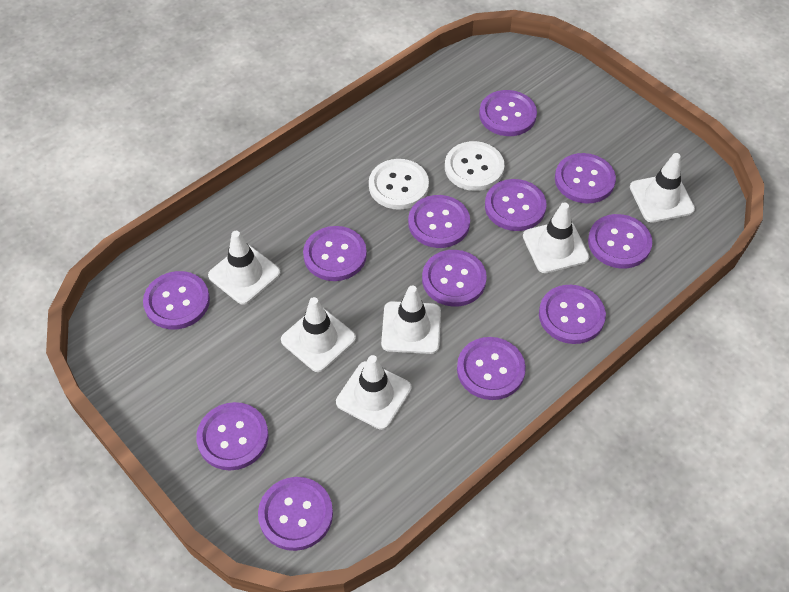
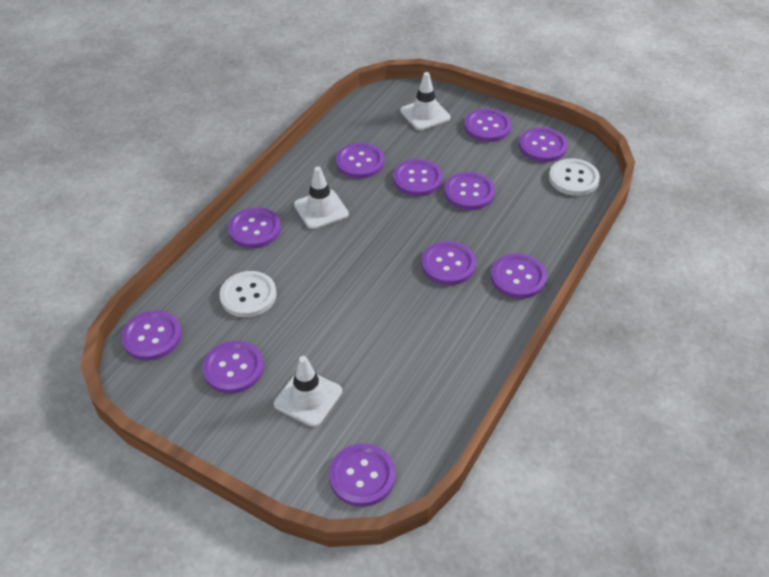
purple button: [143,271,210,329] [196,402,269,471] [258,477,333,551] [303,226,367,281] [408,195,470,248] [422,250,487,307] [457,337,526,400] [479,90,537,136] [485,179,547,231] [539,285,606,344] [555,153,616,204] [588,214,652,269] = 12 -> [121,311,182,361] [202,341,264,394] [228,207,281,248] [329,444,396,507] [336,143,384,179] [393,159,443,196] [421,241,476,285] [444,172,495,210] [464,109,511,142] [491,254,547,299] [519,127,568,162] = 11
white traffic cone: [208,231,280,305] [281,297,356,372] [336,355,412,430] [381,285,441,354] [523,202,590,273] [630,153,695,223] = 6 -> [274,356,342,427] [294,166,349,229] [400,72,450,130] = 3

